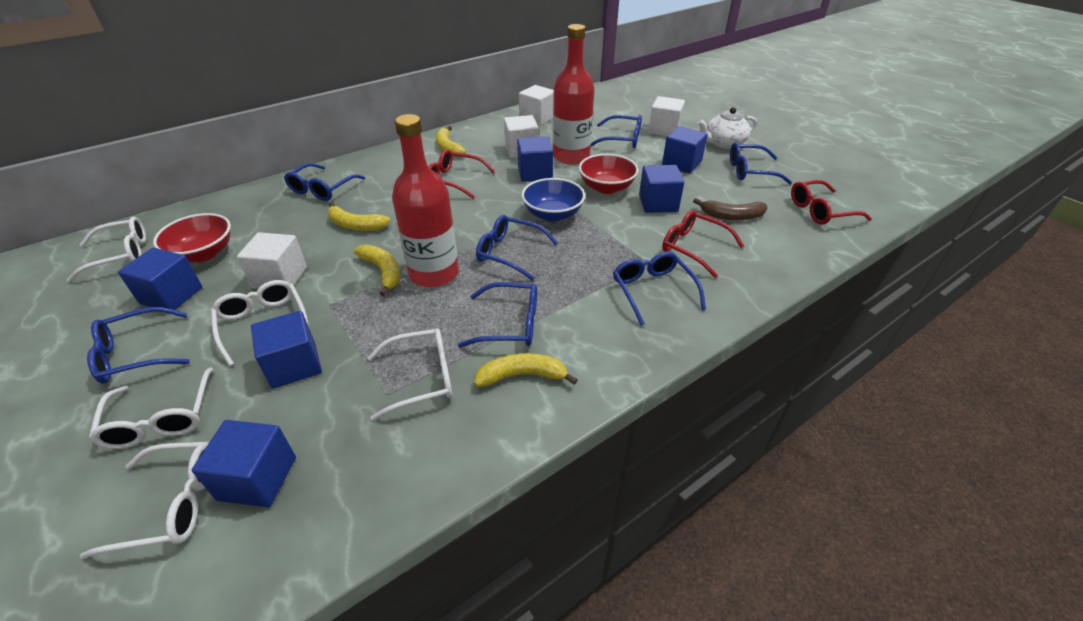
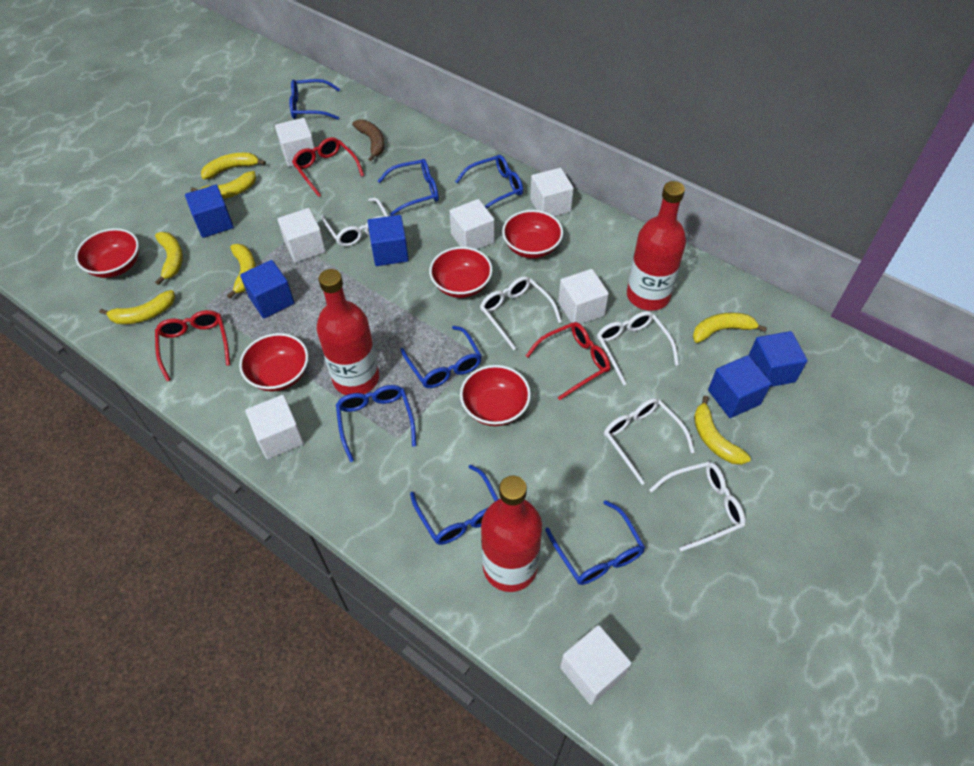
blue bowl: [521,178,585,222] = 1 -> none = 0
blue cube: [118,247,202,310] [192,420,296,507] [251,311,322,389] [517,136,553,182] [639,165,684,213] [662,126,708,174] = 6 -> [185,185,234,238] [240,260,295,318] [368,215,409,266] [708,355,771,418] [748,331,808,387] = 5
red bottle: [392,114,459,288] [553,24,595,165] = 2 -> [317,269,379,395] [481,475,542,592] [627,181,686,311] = 3
red bowl: [153,213,231,262] [579,154,638,194] = 2 -> [75,228,139,278] [239,333,308,391] [429,247,492,298] [460,365,531,426] [502,210,563,259] = 5
white cube: [237,232,307,289] [504,115,539,158] [519,85,554,126] [648,96,685,136] = 4 -> [245,395,304,459] [275,118,317,167] [277,208,326,263] [449,199,495,250] [530,168,574,216] [558,269,609,324] [560,625,632,705] = 7
white teapot: [697,107,757,149] = 1 -> none = 0
yellow banana: [328,202,390,231] [354,245,400,296] [436,126,466,157] [474,353,578,387] = 4 -> [99,290,175,324] [155,232,183,285] [191,171,256,199] [201,153,266,180] [227,244,256,299] [693,312,767,343] [694,396,751,465] = 7

